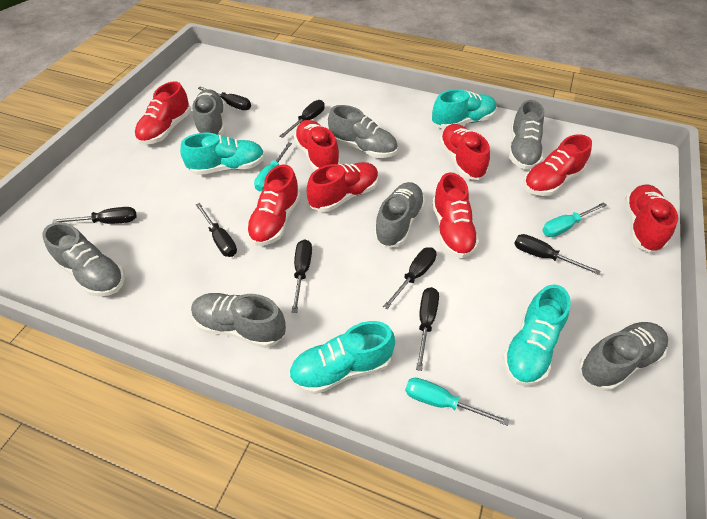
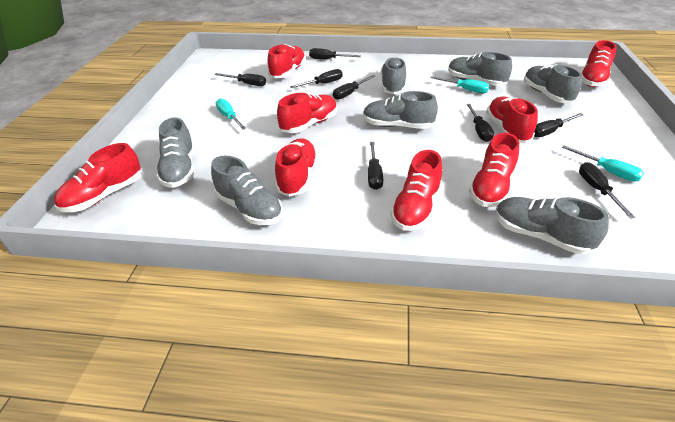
turquoise shoe: [180,133,265,175] [289,321,395,394] [432,89,497,129] [503,284,571,386] = 4 -> none = 0

